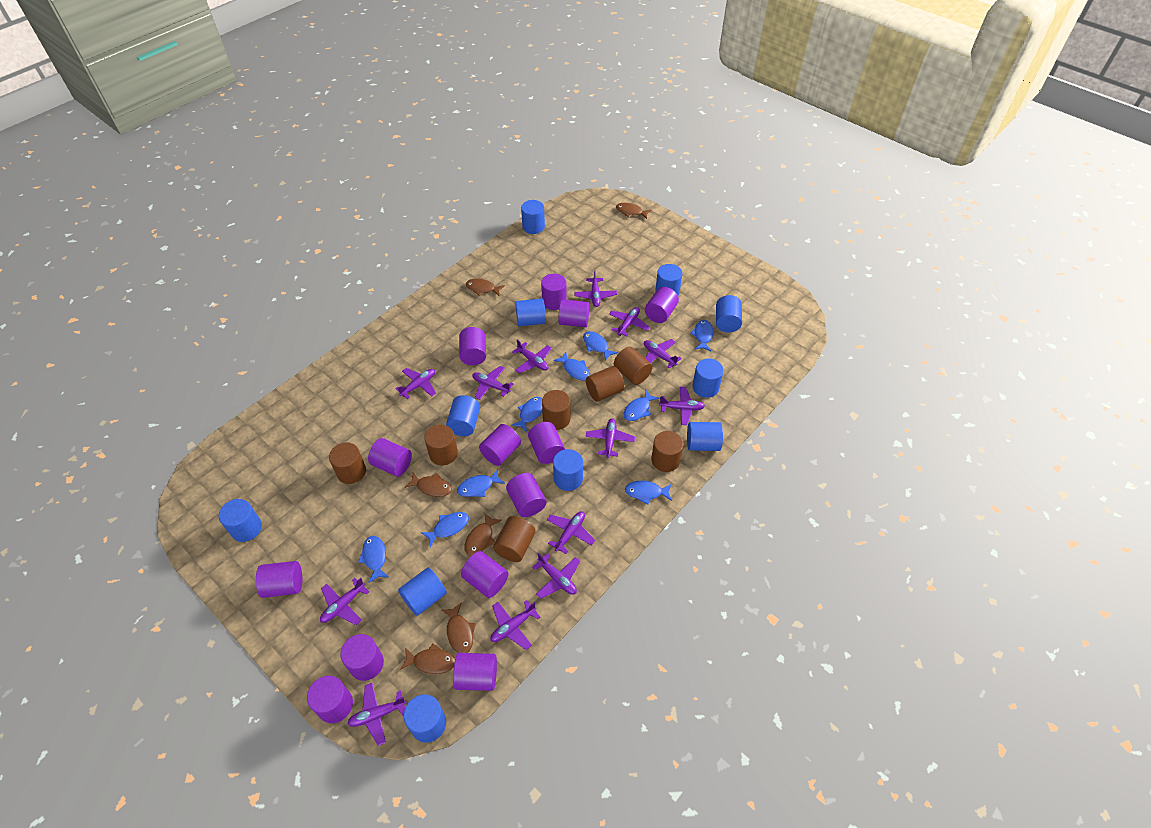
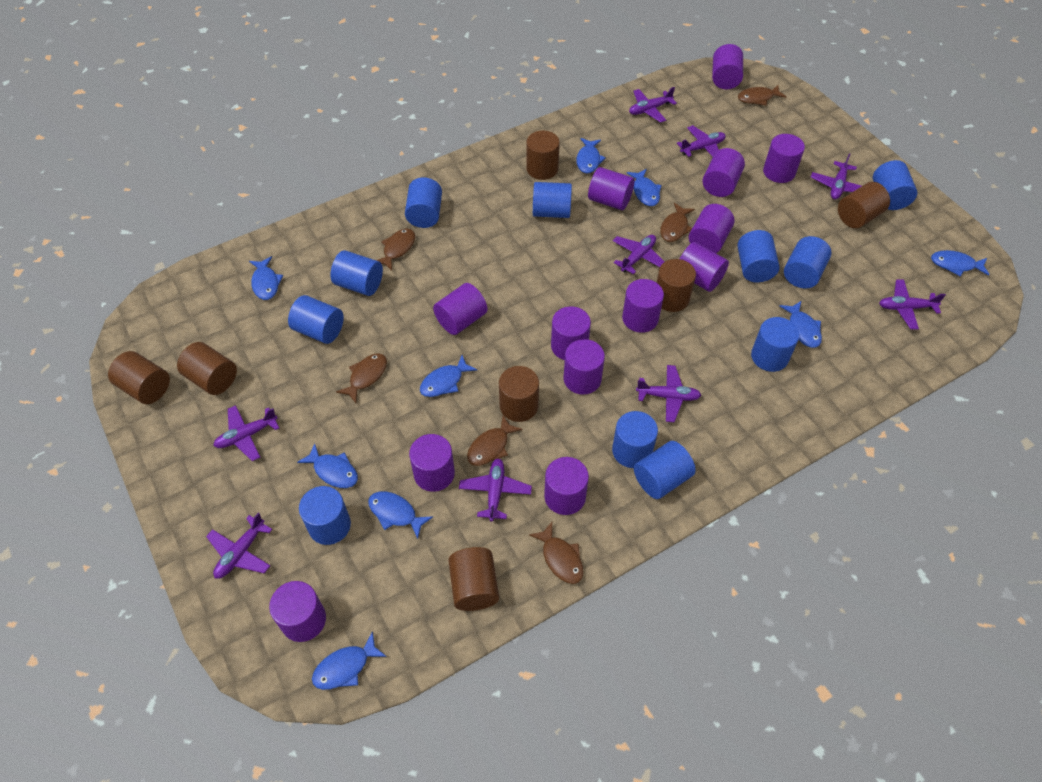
purple plane: [320,578,369,625] [347,683,407,746] [395,368,436,399] [472,366,513,400] [490,600,540,650] [512,339,552,373] [532,553,580,599] [547,511,595,554] [574,271,617,307] [586,418,635,458] [609,307,650,336] [644,339,681,369] [659,387,705,425] = 13 -> [206,513,273,579] [213,405,279,461] [459,458,532,522] [613,235,665,274] [629,87,677,123] [636,365,701,422] [677,125,726,157] [811,153,861,200] [879,280,946,329] = 9

